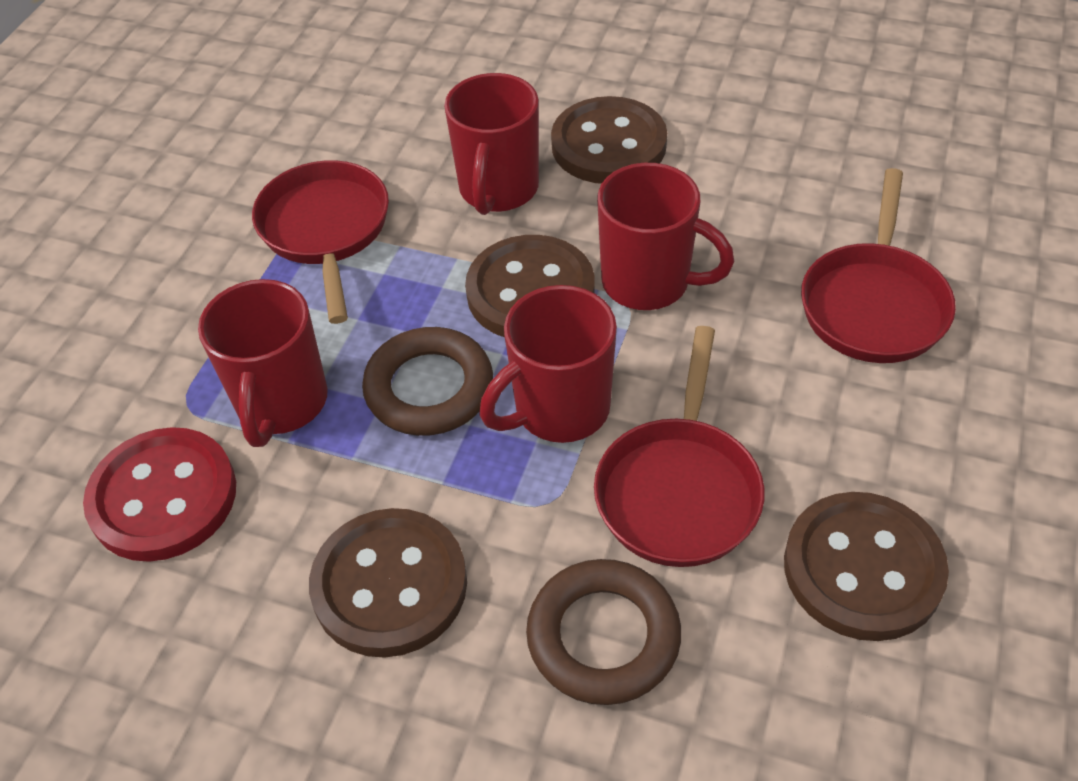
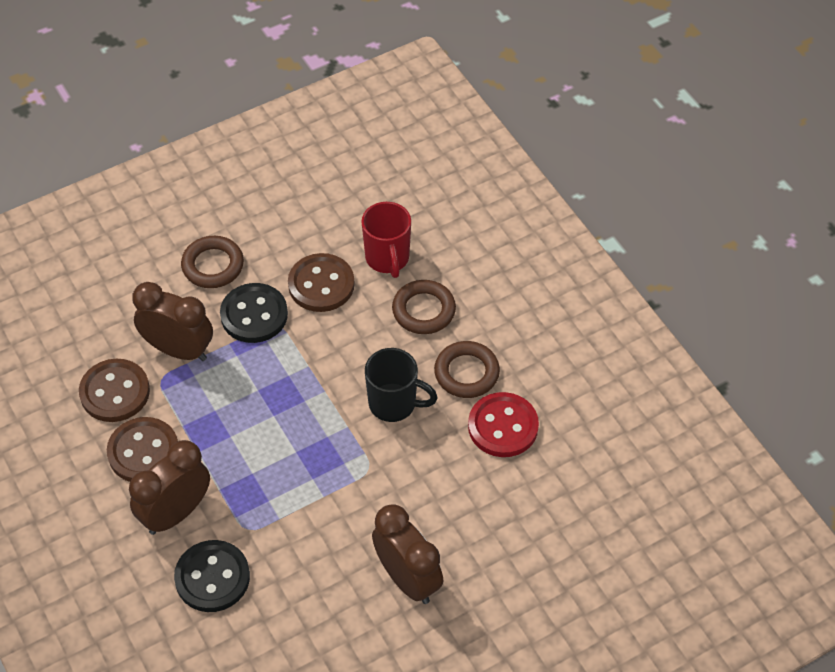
black button: none = 0 -> [174,540,250,612] [220,283,288,343] = 2
black mug: none = 0 -> [365,348,438,422] = 1
brown button: [309,508,467,658] [465,235,595,337] [551,96,667,184] [784,492,949,641] = 4 -> [79,359,150,422] [107,417,178,482] [288,253,355,312] = 3
brown clock: none = 0 -> [129,440,210,535] [132,282,213,361] [372,504,443,604] = 3
brown ring: [362,327,493,436] [526,559,681,705] = 2 -> [181,236,244,288] [392,280,456,334] [434,341,500,398] = 3
red mug: [198,279,328,447] [444,73,539,215] [480,285,617,443] [597,163,734,310] = 4 -> [361,202,411,278] = 1
red pan: [252,160,389,324] [594,326,765,567] [801,168,956,363] = 3 -> none = 0

